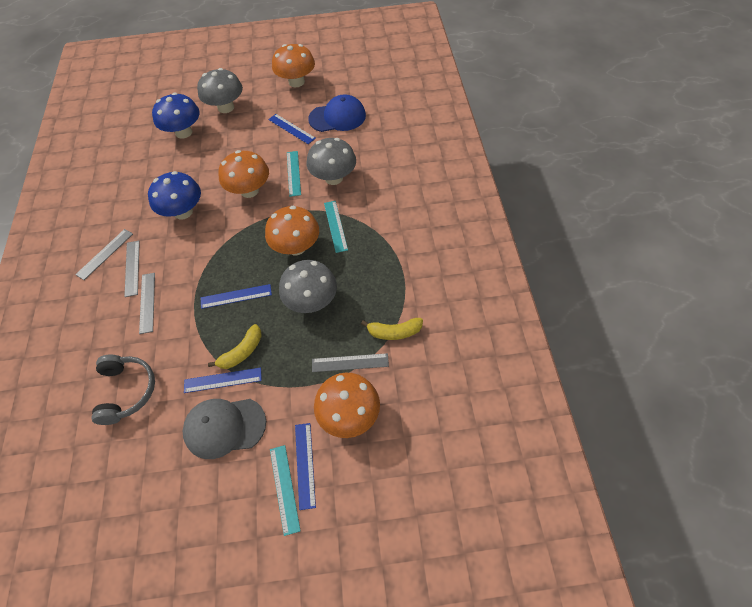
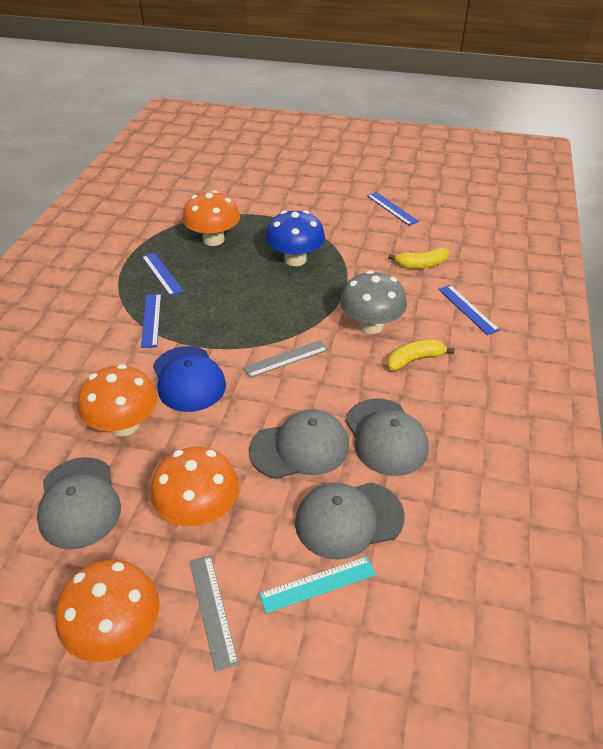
blue mushroom: [148,171,201,220] [152,93,200,139] = 2 -> [266,210,325,266] = 1
grey cap: [183,399,266,459] = 1 -> [37,457,121,550] [249,409,349,479] [295,482,405,560] [346,398,429,476] = 4
grey headphones: [91,355,155,425] = 1 -> none = 0
grey mushroom: [197,68,243,113] [279,260,337,313] [307,138,356,185] = 3 -> [340,271,407,334] = 1
grey ruler: [75,229,133,280] [124,241,140,297] [139,273,155,334] [312,353,389,372] = 4 -> [190,555,238,672] [243,340,328,378] = 2
turquoise ruler: [270,445,301,536] [287,151,301,197] [324,201,348,253] = 3 -> [259,556,376,614] = 1

